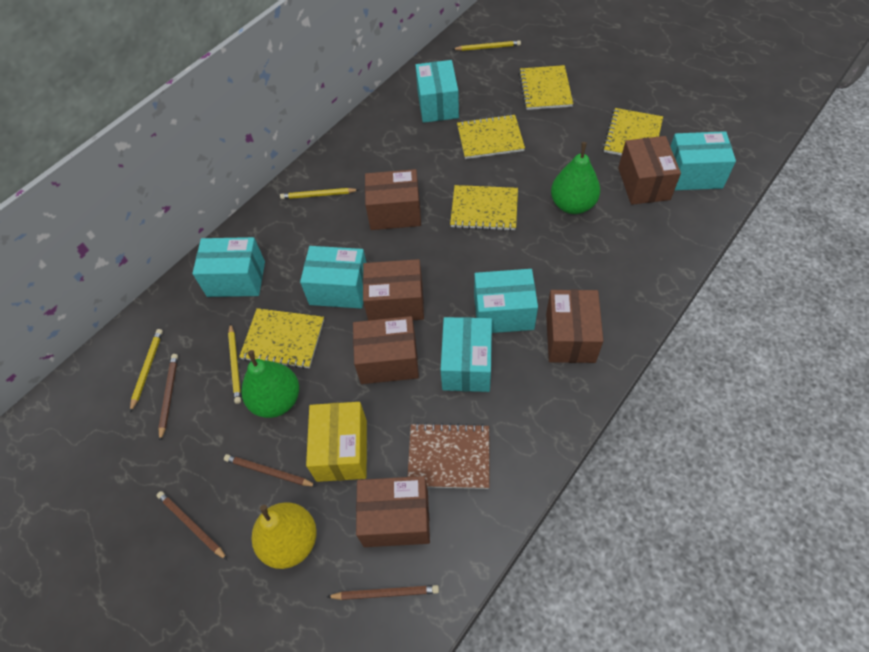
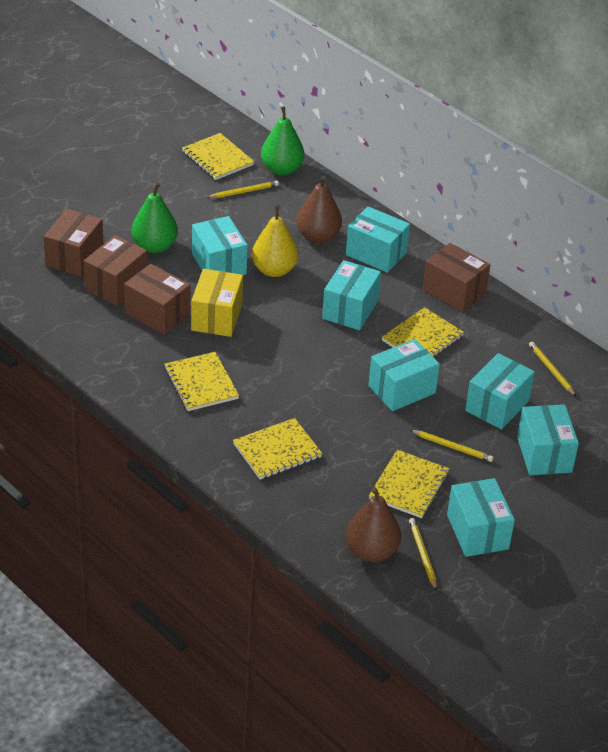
brown box: [353,316,419,384] [356,476,430,547] [363,259,424,321] [365,169,421,230] [546,290,603,363] [618,136,681,205] = 6 -> [44,209,103,277] [84,235,147,306] [124,264,190,335] [423,243,490,312] = 4
brown notebook: [407,423,489,489] = 1 -> none = 0
brown pear: none = 0 -> [296,176,342,243] [346,487,401,562] = 2
brown pencil: [156,491,227,560] [158,354,178,441] [224,454,316,486] [327,585,439,600] = 4 -> none = 0
turquoise box: [192,237,265,297] [300,246,366,309] [415,60,459,123] [440,317,492,392] [474,269,538,333] [670,131,736,190] = 6 -> [192,216,248,275] [322,260,381,330] [346,206,410,273] [368,339,440,411] [447,478,515,557] [465,353,535,430] [517,404,579,475] = 7

